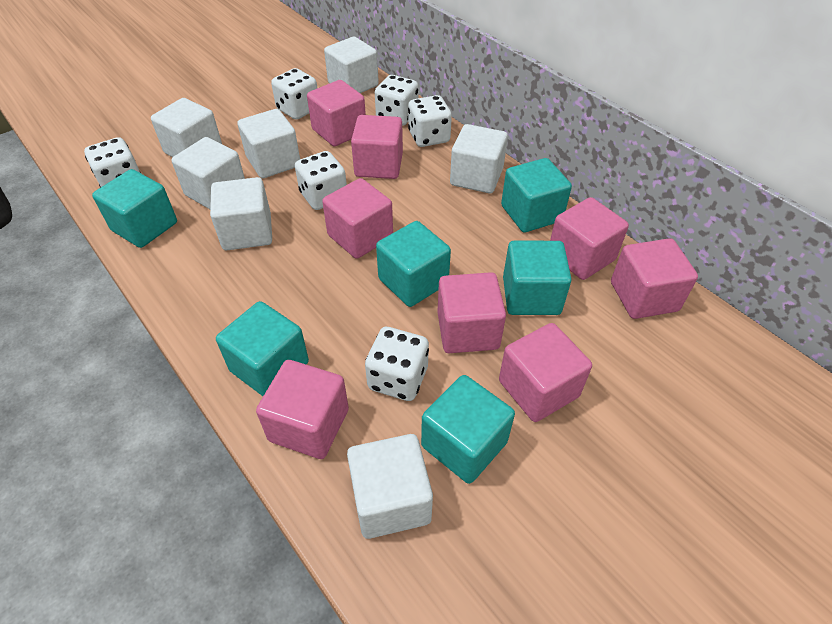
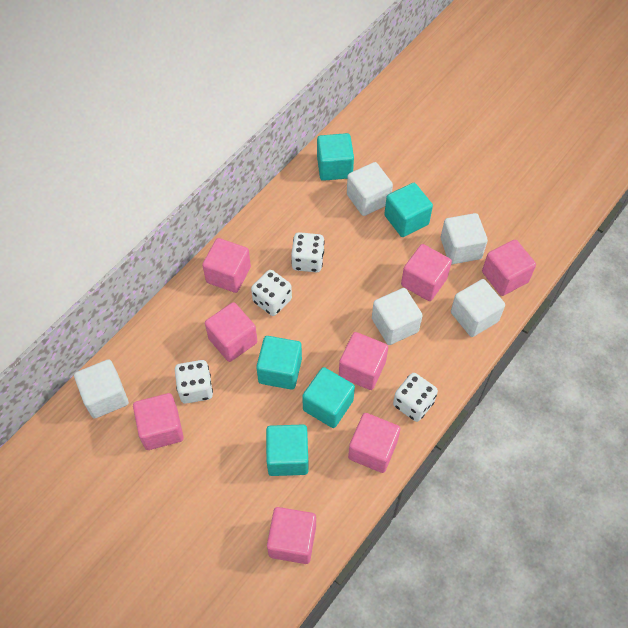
turquoise cube: [92,169,177,248] [216,301,309,396] [376,221,451,307] [421,375,515,484] [501,158,572,232] [503,241,572,315] = 6 -> [256,336,302,390] [266,424,309,476] [302,367,355,428] [317,133,354,181] [384,183,433,237] = 5
white cube: [151,98,222,157] [171,137,245,209] [210,177,272,250] [237,109,300,178] [324,37,379,93] [347,434,433,539] [450,124,508,193] = 7 -> [74,359,129,419] [347,162,393,216] [372,288,423,345] [441,213,488,264] [451,279,505,337] = 5
white dice: [84,137,141,188] [271,68,317,120] [295,151,347,210] [365,327,429,401] [375,75,419,126] [408,95,452,147] = 6 -> [175,360,213,404] [251,270,292,316] [291,232,325,272] [393,373,438,422] = 4

